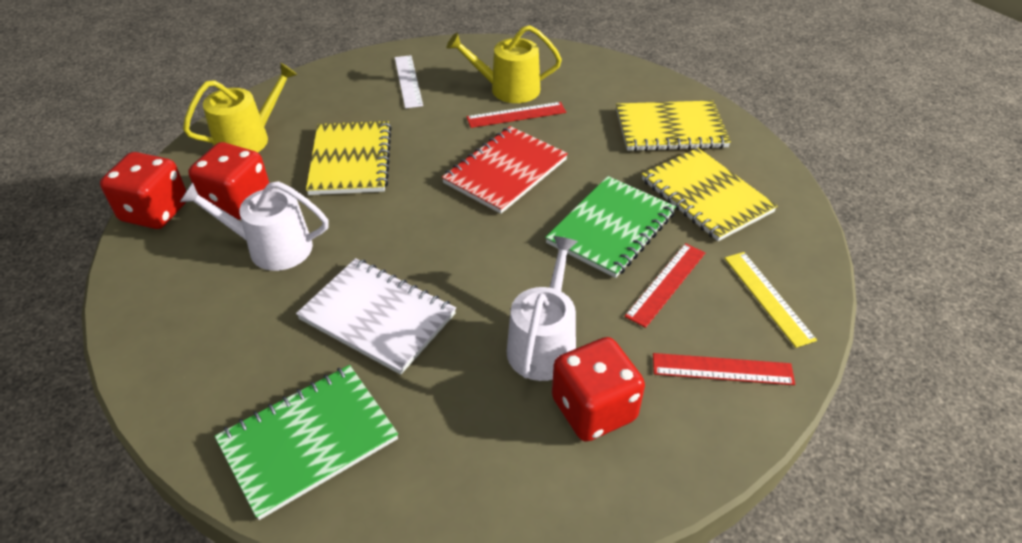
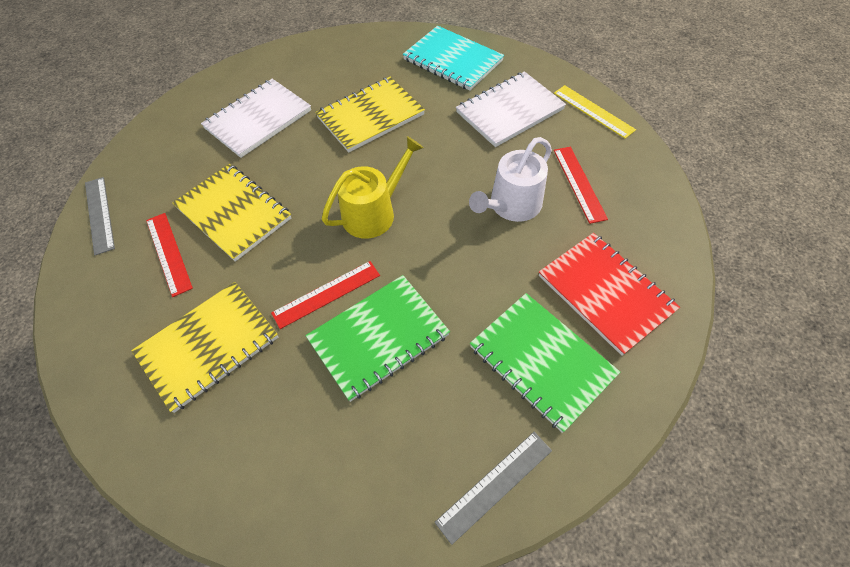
grey ruler: none = 0 -> [85,177,115,255] [435,432,552,545] = 2
red dice: [100,152,186,229] [188,142,269,220] [552,337,645,442] = 3 -> none = 0
turquoise notebook: none = 0 -> [403,26,504,91] = 1
white notebook: [296,258,456,375] = 1 -> [201,79,311,158] [456,71,566,147] = 2
white ruler: [395,55,423,108] = 1 -> none = 0
white watering can: [180,181,329,271] [507,236,578,381] = 2 -> [469,137,552,222] = 1
yellow watering can: [183,63,298,153] [447,25,562,103] = 2 -> [322,136,423,239] = 1

